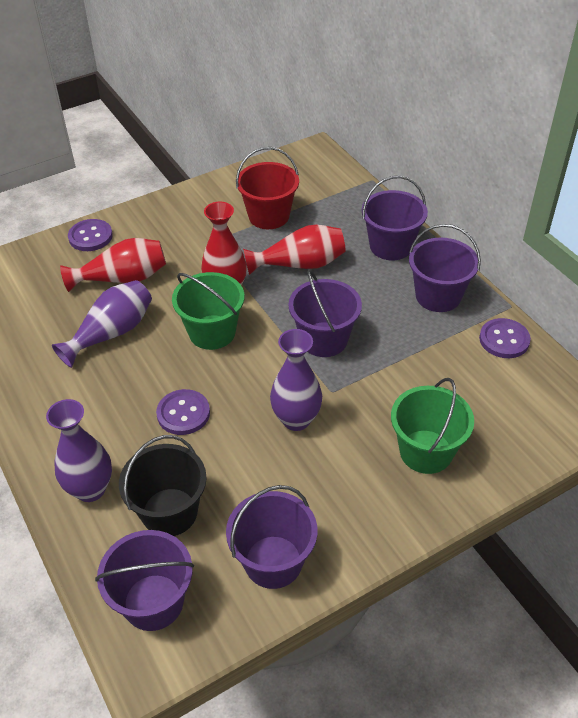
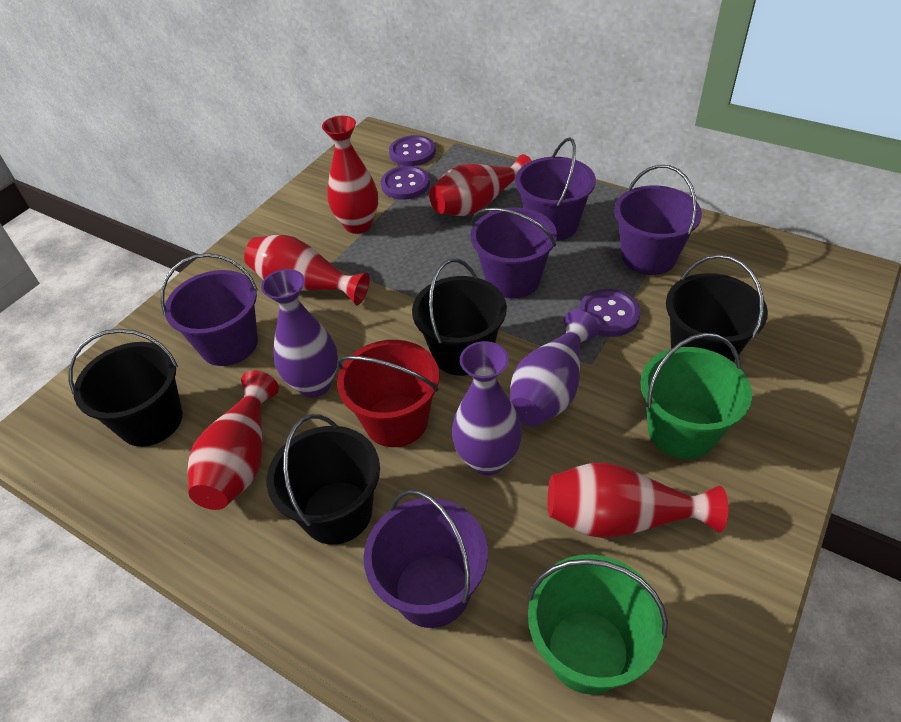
black bucket: [119,435,207,536] = 1 -> [68,329,183,447] [267,414,380,545] [412,259,507,376] [666,255,768,362] = 4
red vase: [60,238,166,292] [201,202,247,286] [243,225,346,275] = 3 -> [188,370,279,510] [244,235,370,305] [322,116,378,234] [429,154,532,216] [548,462,728,538] = 5

